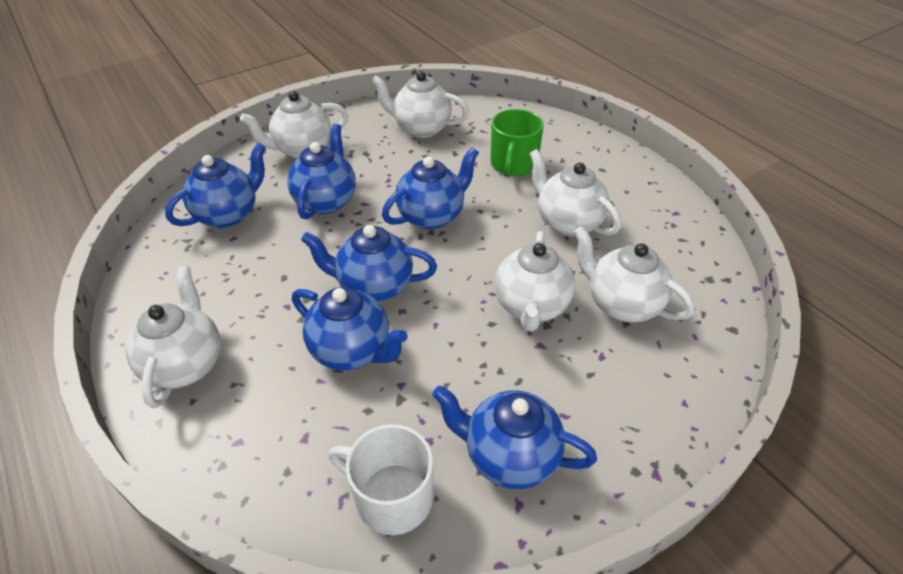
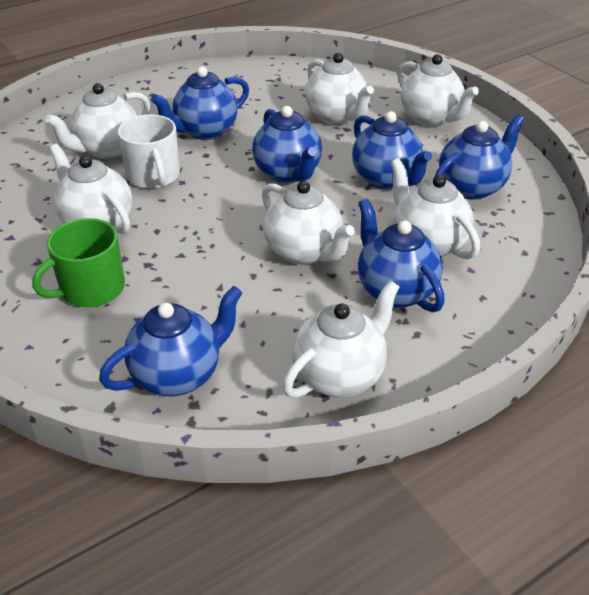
white teapot: [126,266,221,408] [240,91,348,159] [371,71,469,138] [495,231,575,332] [529,149,621,236] [574,227,694,322] = 6 -> [45,83,150,158] [49,144,132,234] [262,181,355,265] [283,281,400,398] [305,53,374,125] [391,158,480,259] [397,54,479,127] = 7

